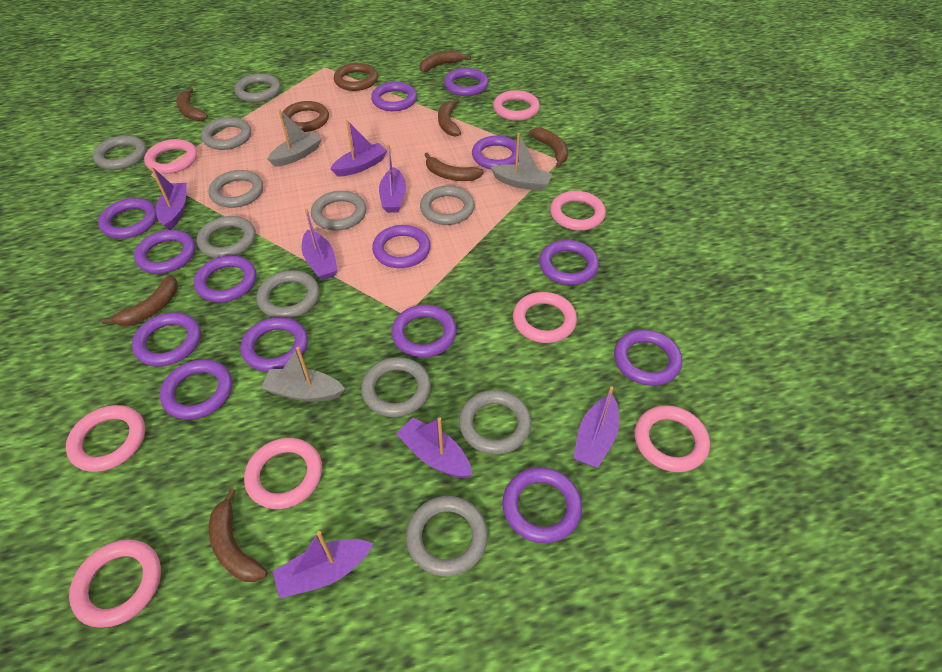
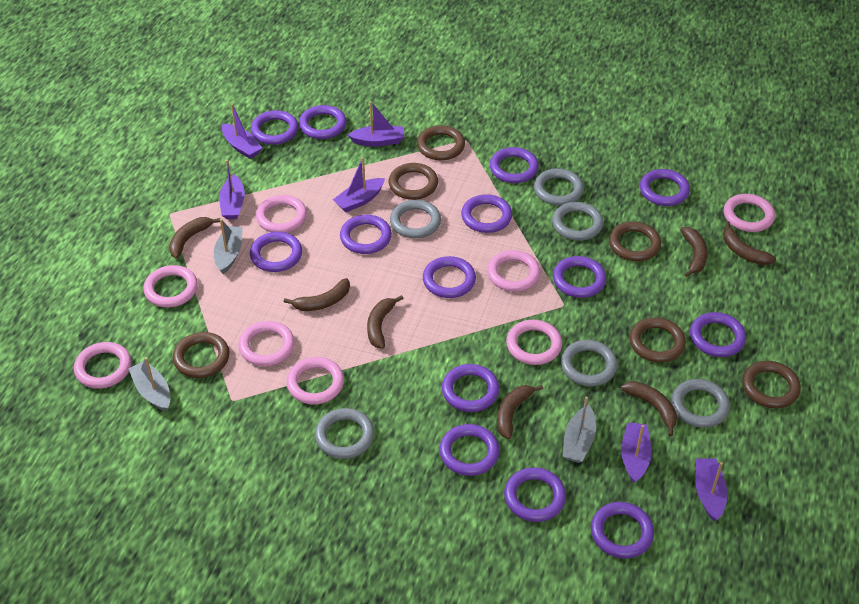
brown ring: [282,101,329,132] [334,63,378,91] = 2 -> [173,332,230,378] [389,163,438,200] [417,125,465,161] [609,221,661,261] [629,317,686,363] [742,361,801,409] = 6
grey ring: [93,135,147,170] [197,216,256,258] [201,117,251,150] [208,170,263,208] [235,74,281,102] [257,270,320,318] [311,191,366,231] [361,357,431,417] [406,496,488,576] [420,186,475,225] [459,390,532,455] = 11 -> [315,408,374,459] [390,200,441,238] [534,168,584,206] [552,202,603,241] [561,340,617,386] [671,379,730,428] = 6
purple boat: [150,167,187,230] [272,531,374,599] [302,208,338,280] [331,120,387,176] [379,144,406,213] [396,417,472,478] [573,387,619,468] = 7 -> [219,159,245,219] [222,103,262,159] [333,157,385,212] [348,101,404,146] [621,422,652,483] [695,458,728,521] = 6

